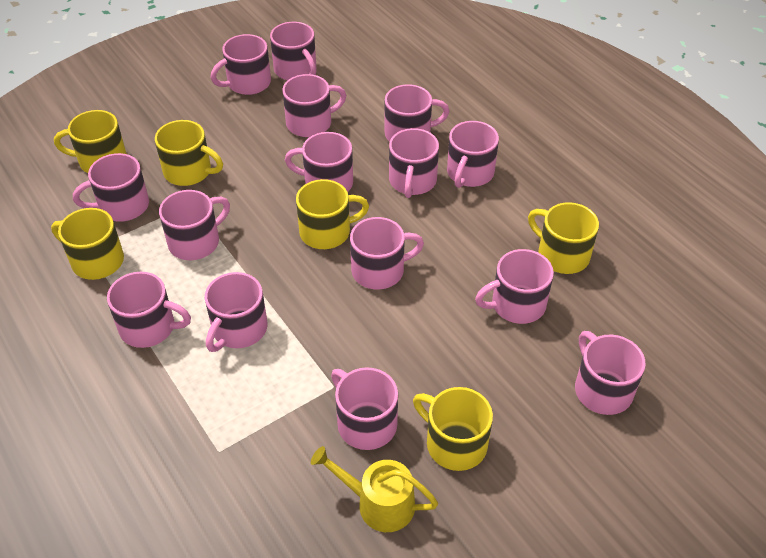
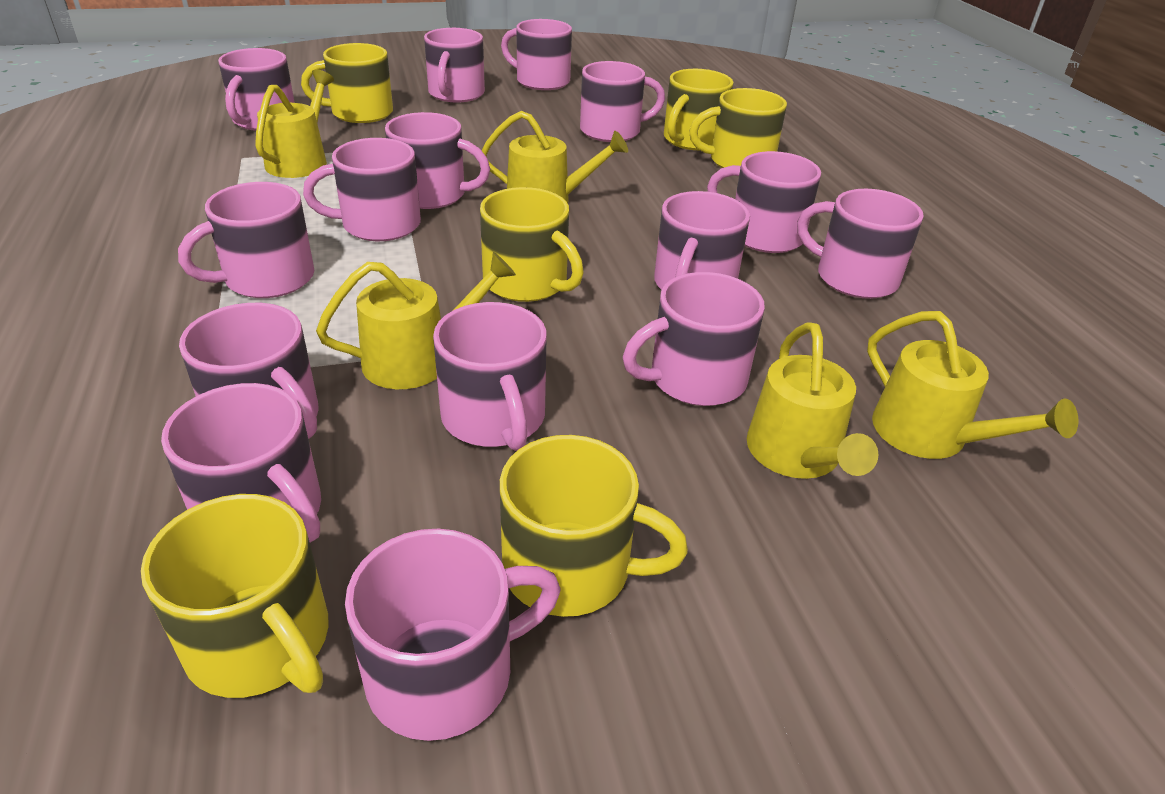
yellow watering can: [311,446,438,532] = 1 -> [255,69,334,178] [316,252,516,389] [482,111,628,203] [747,322,879,479] [867,311,1079,459] = 5

